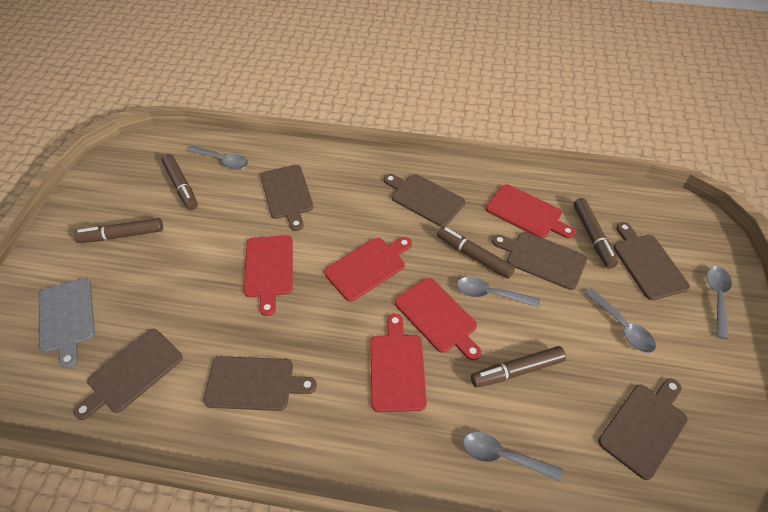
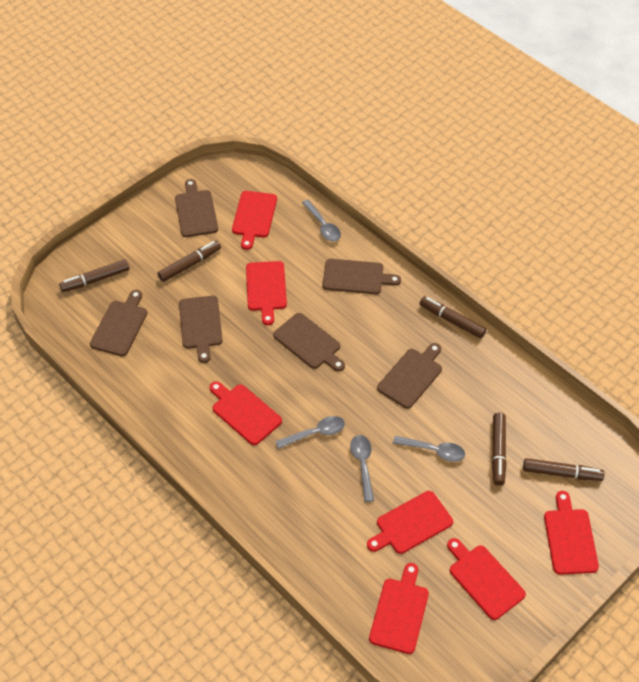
brown cutting board: [74,329,183,420] [203,356,317,411] [260,165,314,231] [384,174,465,227] [492,232,587,290] [598,378,688,480] [613,222,690,300] = 7 -> [90,290,147,357] [175,179,218,237] [179,296,223,363] [273,313,345,372] [322,259,401,294] [377,343,442,409] = 6
grey cutting board: [39,278,95,369] = 1 -> none = 0
grey spoon: [187,146,248,170] [457,277,540,308] [463,432,563,482] [584,288,656,353] [707,266,732,339] = 5 -> [275,416,345,449] [302,200,341,241] [350,435,374,502] [393,436,465,462] = 4
red cutting board: [244,235,293,316] [324,237,412,302] [370,314,427,412] [395,278,482,361] [486,184,575,238] = 5 -> [209,381,282,445] [232,191,277,250] [246,261,287,325] [367,491,453,554] [369,563,429,654] [447,538,526,620] [544,491,599,575] = 7

